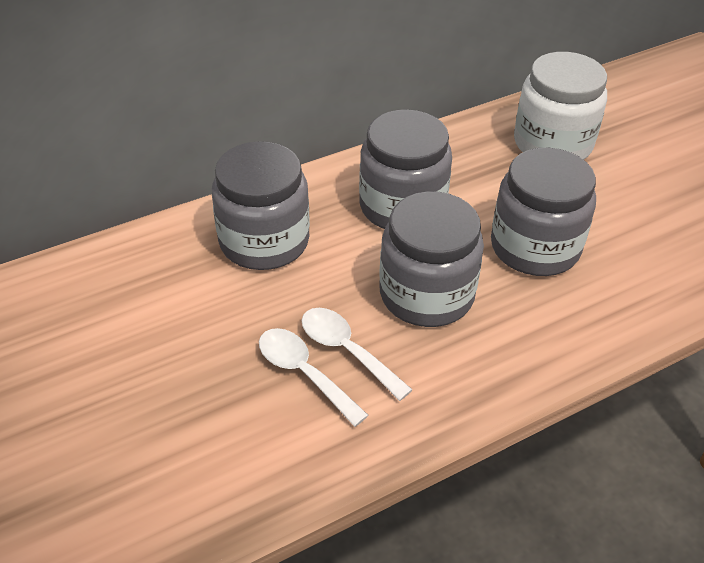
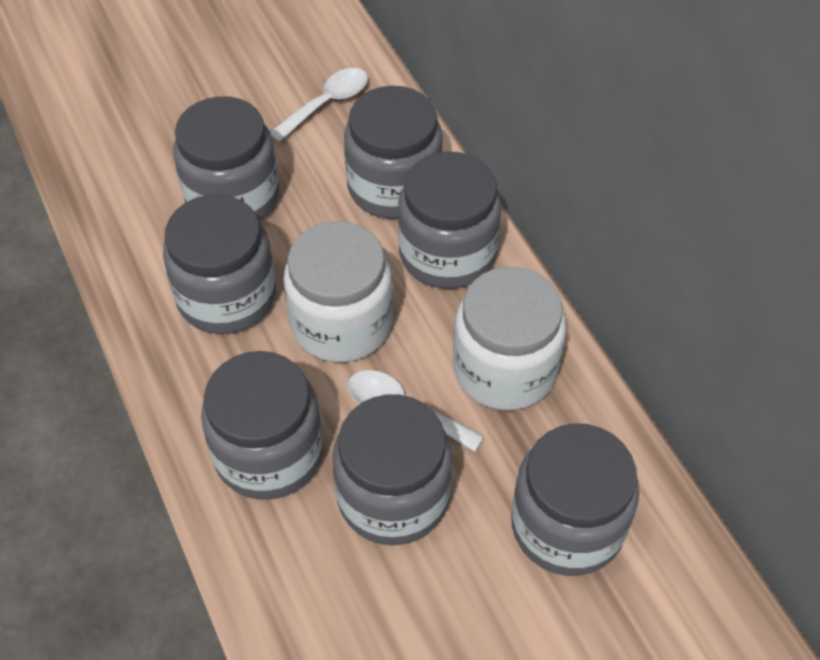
grey jar: [212,141,310,270] [359,109,452,229] [379,191,484,327] [491,148,596,276] = 4 -> [163,194,276,334] [173,96,279,221] [201,351,323,500] [332,394,452,545] [344,86,443,219] [398,152,502,289] [511,423,639,576] = 7
white jar: [514,52,607,160] = 1 -> [283,221,393,363] [453,267,566,410] = 2

